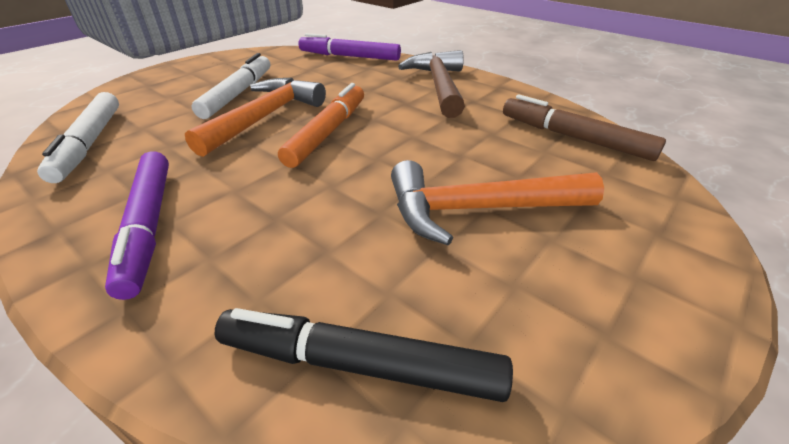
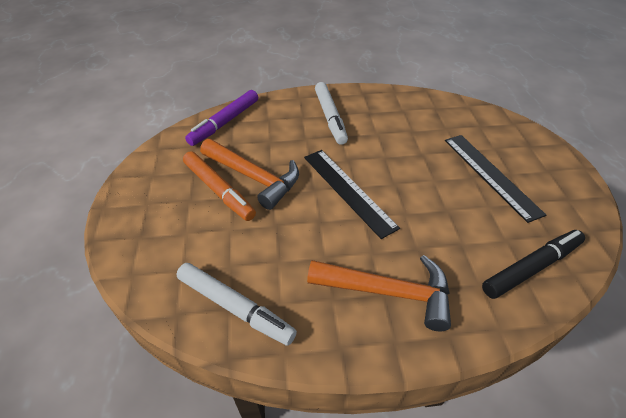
black ruler: none = 0 -> [304,150,400,239] [445,135,546,223] = 2
brown hammer: [398,50,465,118] = 1 -> none = 0
brown marker: [503,94,666,161] = 1 -> none = 0
purple marker: [105,151,169,300] [298,33,401,61] = 2 -> [185,90,258,146] = 1

